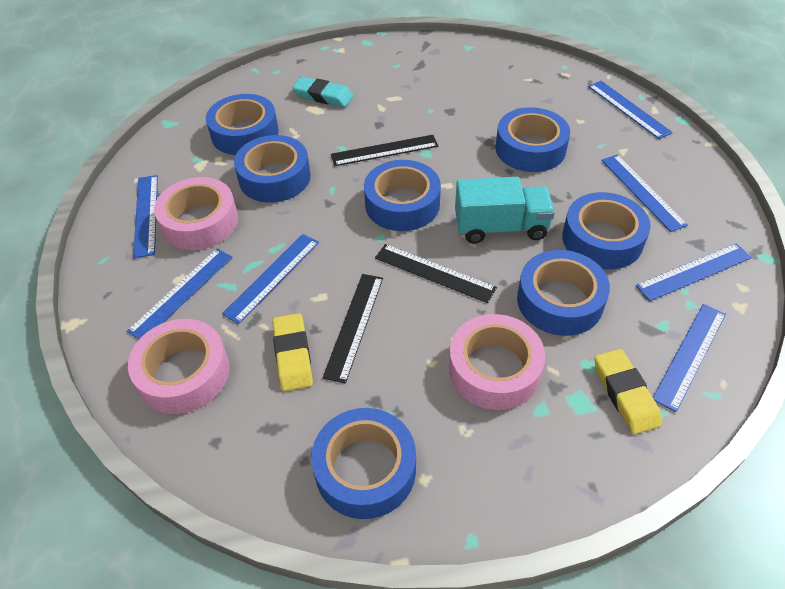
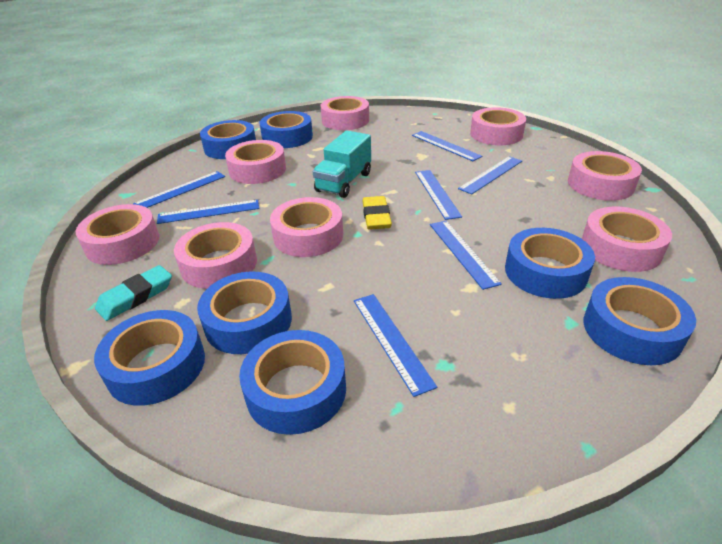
black ruler: [322,274,383,383] [331,135,438,166] [375,244,497,303] = 3 -> none = 0
pink tape: [128,319,230,414] [154,177,238,250] [449,314,545,410] = 3 -> [76,204,159,265] [174,222,257,289] [225,140,286,184] [270,197,343,257] [321,96,369,130] [470,107,526,145] [568,151,642,201] [582,207,672,272] = 8
yellow eraser: [272,313,313,391] [595,349,662,434] = 2 -> [362,196,392,230] = 1

